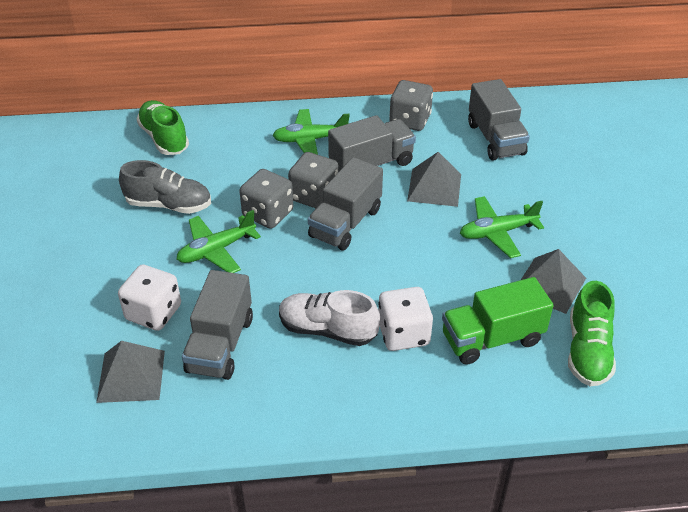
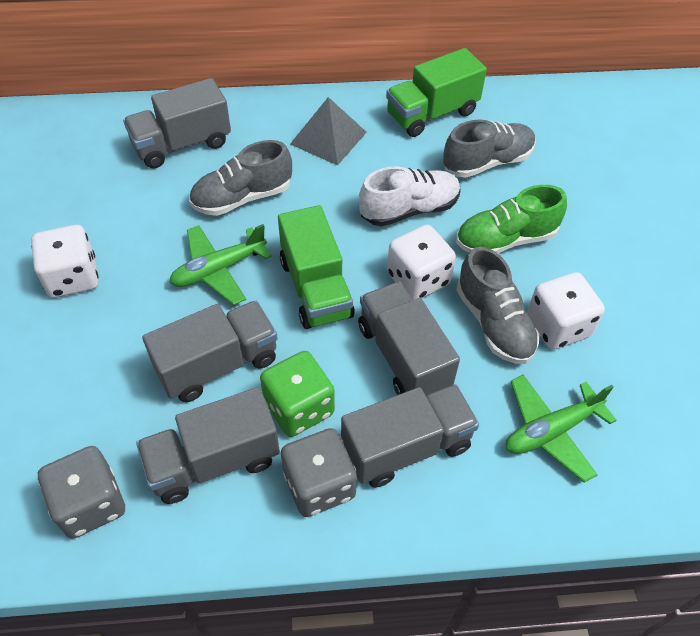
green dice: none = 0 -> [260,351,335,437] = 1
green plane: [176,210,261,273] [273,109,350,155] [460,196,544,258] = 3 -> [169,224,272,305] [506,375,617,483] = 2
green shoe: [136,100,189,155] [568,281,616,386] = 2 -> [456,185,567,253] = 1
green truck: [442,277,554,365] = 1 -> [278,205,355,329] [386,48,487,137] = 2
grey dice: [239,169,293,229] [288,152,339,208] [389,80,433,131] = 3 -> [38,446,125,539] [281,428,357,517] = 2
grey pyramid: [96,341,165,403] [407,152,461,207] [521,249,586,314] = 3 -> [290,97,367,166] = 1
grey shoe: [119,160,211,214] = 1 -> [189,140,292,216] [443,120,536,178] [457,247,539,364] = 3
grey truck: [182,270,253,380] [308,157,383,250] [328,115,416,171] [468,79,530,161] = 4 -> [123,78,231,169] [136,387,280,504] [142,301,278,402] [341,384,479,488] [358,282,460,396] = 5
white dice: [118,264,181,331] [378,287,433,351] = 2 -> [31,225,98,298] [387,225,456,300] [527,272,605,350] = 3

